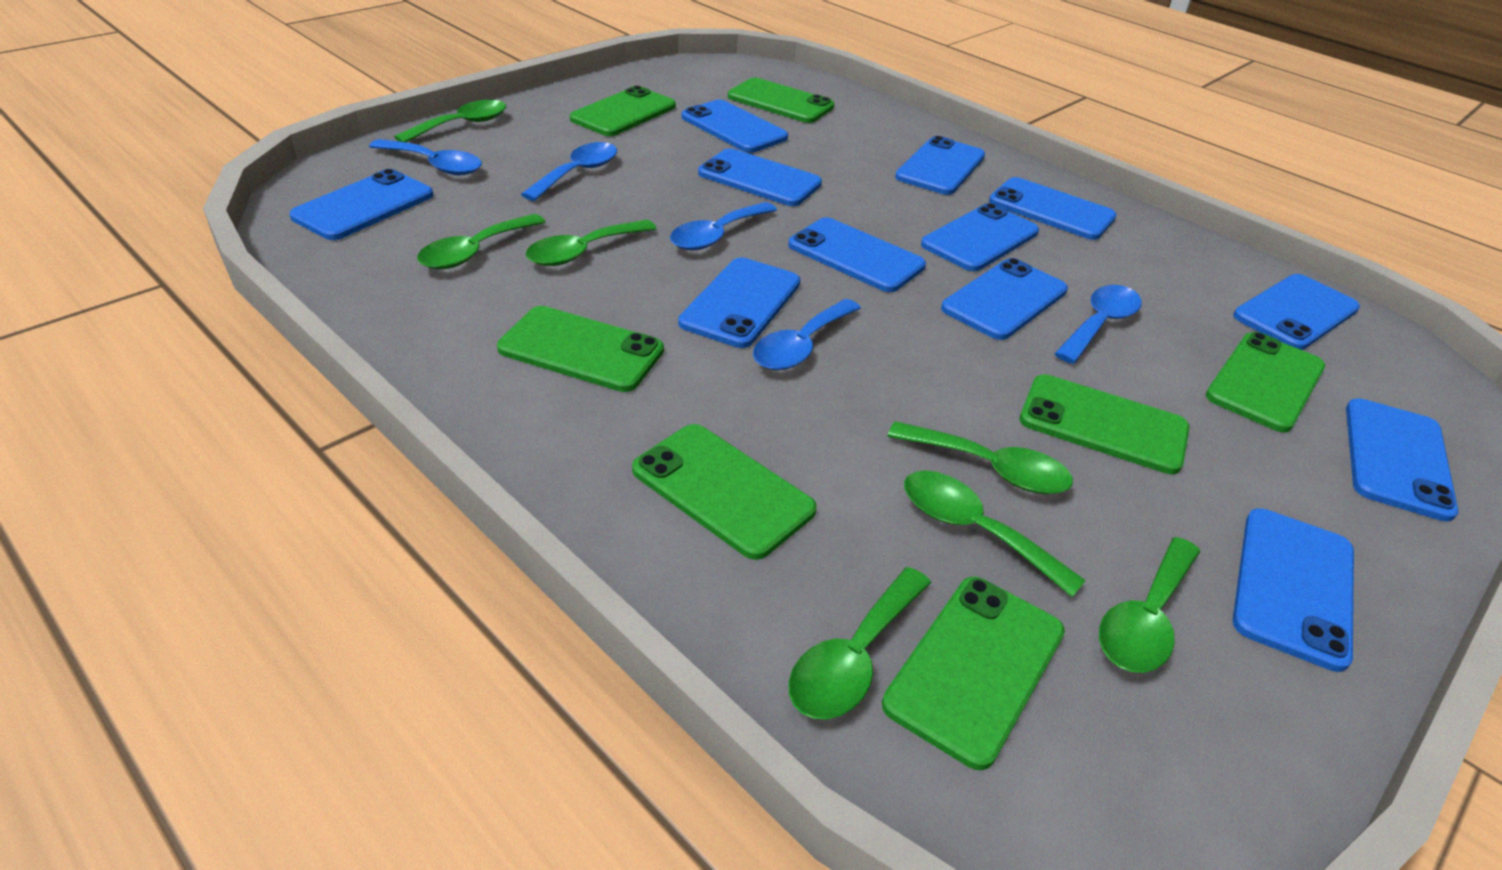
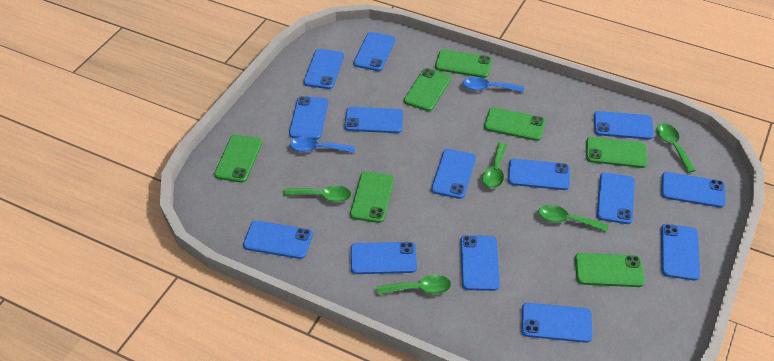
blue phone: [289,169,433,240] [678,257,801,348] [682,100,788,153] [698,148,822,206] [788,217,926,292] [895,136,985,195] [921,203,1039,271] [941,258,1068,340] [989,177,1117,240] [1233,274,1360,350] [1233,508,1354,672] [1346,398,1459,522] = 12 -> [243,221,313,259] [289,96,328,140] [304,49,344,89] [344,107,403,133] [351,242,417,274] [354,32,395,71] [431,149,476,199] [460,235,500,291] [508,159,570,190] [521,303,593,343] [594,111,654,140] [597,172,635,224] [661,172,725,208] [661,224,700,281] = 14
blue spoon: [369,139,482,175] [521,142,617,201] [670,202,777,250] [753,299,861,370] [1054,285,1142,364] = 5 -> [290,137,355,153] [463,77,524,92] = 2
green spoon: [394,100,506,142] [417,214,546,269] [526,220,657,266] [789,567,931,719] [887,421,1073,494] [904,470,1086,597] [1099,537,1200,673] = 7 -> [283,186,351,202] [377,275,451,295] [482,142,507,188] [538,205,608,232] [657,123,696,173] = 5

